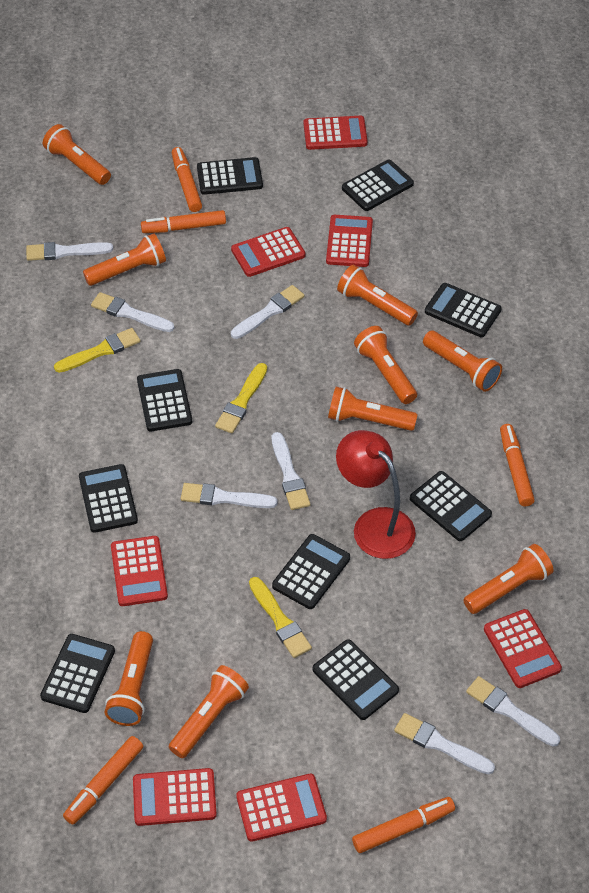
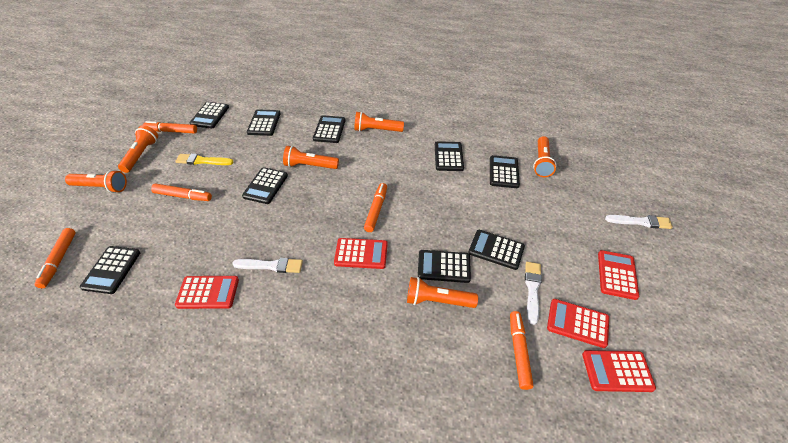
orange flashlight: [43,124,111,185] [83,233,166,286] [105,631,153,726] [169,665,249,758] [328,387,418,431] [337,265,418,326] [354,326,417,404] [423,331,502,392] [463,544,554,614] = 9 -> [65,170,127,193] [118,125,158,173] [283,146,339,169] [354,111,404,132] [407,277,478,308] [533,136,557,177] = 6
red calculator: [111,536,168,606] [133,768,217,826] [231,227,305,277] [236,774,327,842] [303,116,368,150] [326,215,373,267] [484,609,562,688] = 7 -> [175,276,239,309] [334,238,388,269] [547,299,609,348] [582,350,656,392] [598,250,639,300] = 5
red lamp: [336,430,416,559] = 1 -> none = 0
white brush: [26,242,113,261] [91,292,174,332] [181,483,278,508] [231,285,304,339] [272,432,310,510] [394,713,495,775] [466,676,560,747] = 7 -> [232,258,303,273] [525,262,542,325] [605,215,673,229] = 3
yellow brush: [54,328,140,373] [215,363,267,433] [249,577,312,658] = 3 -> [175,154,234,165] = 1

